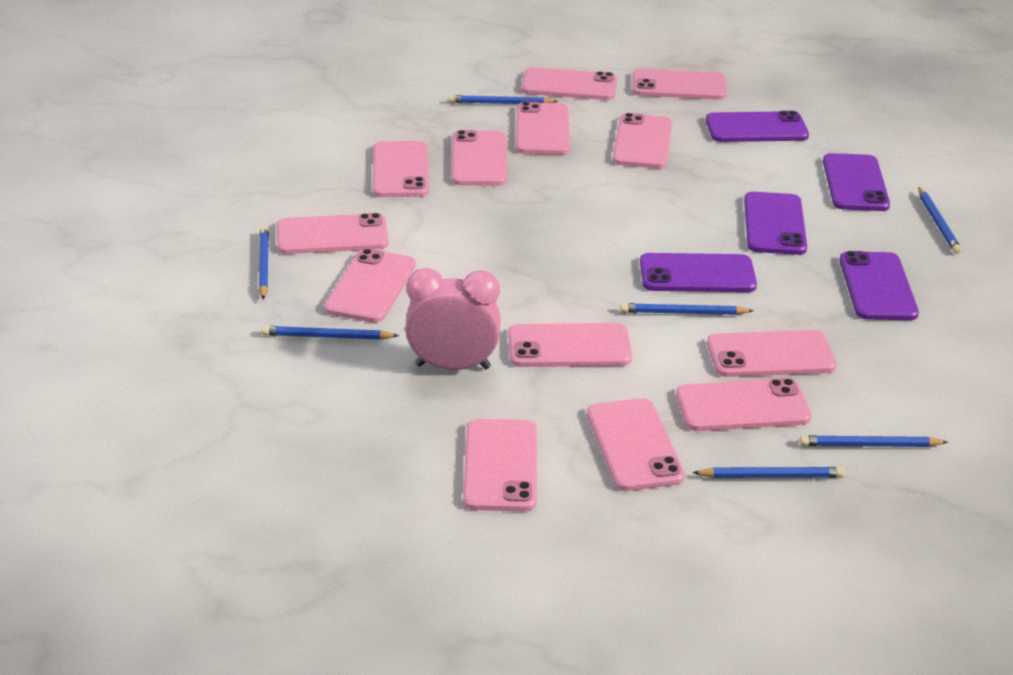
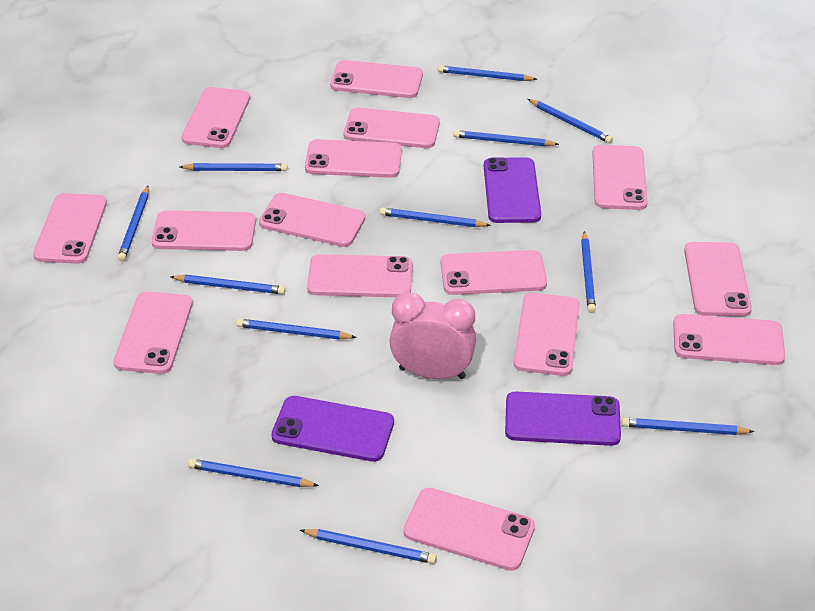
blue pencil: [259,226,269,299] [261,326,399,340] [449,95,558,104] [620,303,754,315] [692,467,845,478] [800,435,948,447] [918,187,962,254] = 7 -> [118,186,149,261] [170,275,286,294] [180,163,288,171] [188,459,319,487] [236,319,357,340] [300,529,437,564] [380,207,491,227] [438,65,537,81] [453,130,559,146] [528,99,613,143] [581,231,596,313] [621,418,754,435] = 12
pink phone: [277,213,389,254] [324,249,415,323] [373,141,429,197] [452,130,507,186] [463,419,537,511] [508,323,632,367] [516,102,570,155] [521,67,617,100] [587,398,685,491] [613,113,672,168] [632,69,727,100] [676,378,812,431] [707,330,837,377] = 13 -> [33,193,107,264] [113,292,193,374] [152,210,256,251] [182,87,250,148] [259,193,365,247] [305,139,402,178] [307,254,412,297] [330,60,423,98] [344,108,440,148] [403,488,535,571] [441,250,547,295] [514,293,580,376] [592,145,648,210] [673,314,785,365] [684,242,752,316] = 15
purple phone: [640,253,757,292] [706,111,809,142] [744,192,807,255] [823,153,890,211] [839,251,919,320] = 5 -> [271,396,394,462] [484,157,541,223] [505,392,621,446] = 3

